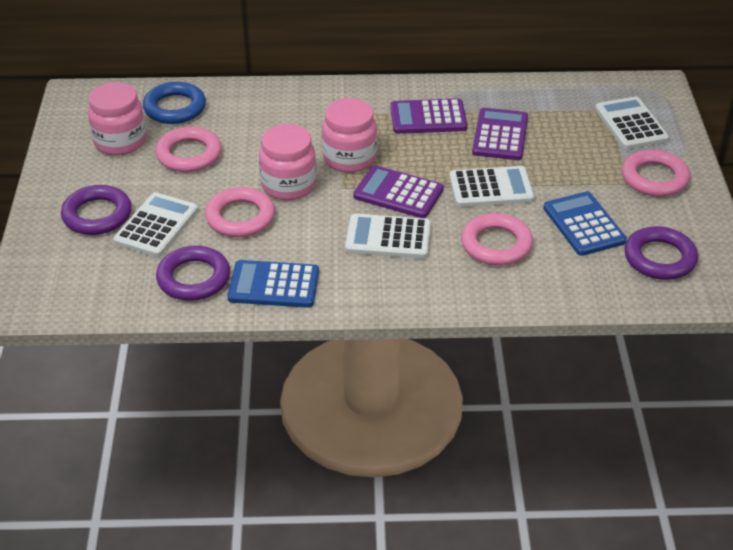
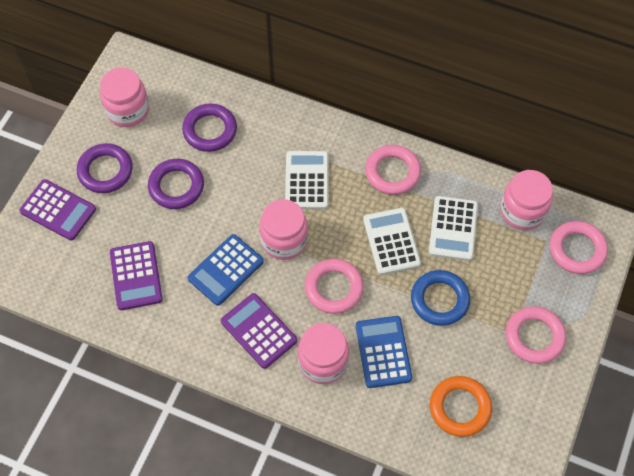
orange ring: none = 0 -> [430,376,492,437] = 1
pink jar: [88,82,146,156] [259,124,317,200] [322,98,377,173] = 3 -> [100,68,149,127] [259,199,308,260] [298,323,349,384] [500,170,553,230] = 4
white calculator: [113,192,198,257] [345,214,431,259] [449,166,534,207] [595,96,669,149] = 4 -> [285,151,328,209] [363,208,421,275] [429,196,478,261] = 3

